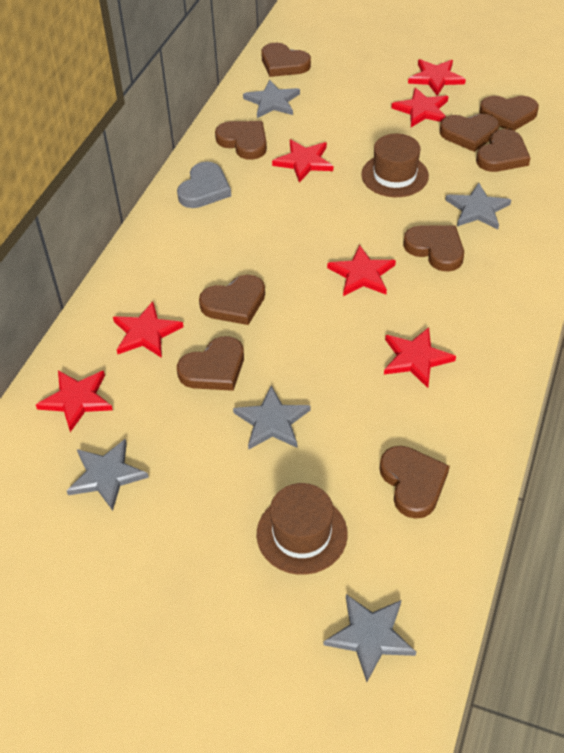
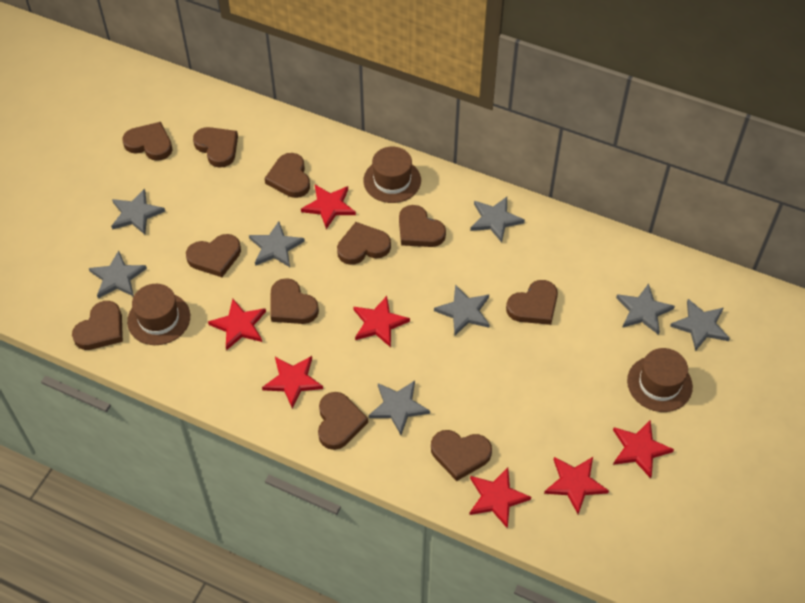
brown hat: [257,483,348,575] [361,134,429,197] = 2 -> [127,284,190,345] [363,147,421,203] [627,348,693,412] = 3
brown heart: [177,336,244,391] [199,275,265,325] [215,121,267,160] [261,43,311,77] [380,446,450,519] [403,226,464,272] [440,114,499,152] [476,129,530,172] [479,96,539,131] = 9 -> [72,301,123,350] [122,122,172,161] [186,234,241,277] [193,127,238,168] [264,153,310,198] [270,278,319,324] [318,392,368,450] [337,222,391,265] [399,205,446,247] [431,430,492,481] [506,280,558,325] = 11
grey heart: [177,162,231,208] = 1 -> none = 0
grey star: [67,439,149,511] [233,386,310,450] [243,80,300,118] [323,594,416,682] [445,183,511,229] = 5 -> [89,251,147,299] [111,189,165,234] [249,221,305,267] [368,381,430,435] [434,285,490,335] [470,197,525,243] [616,283,675,335] [670,299,730,351] = 8

